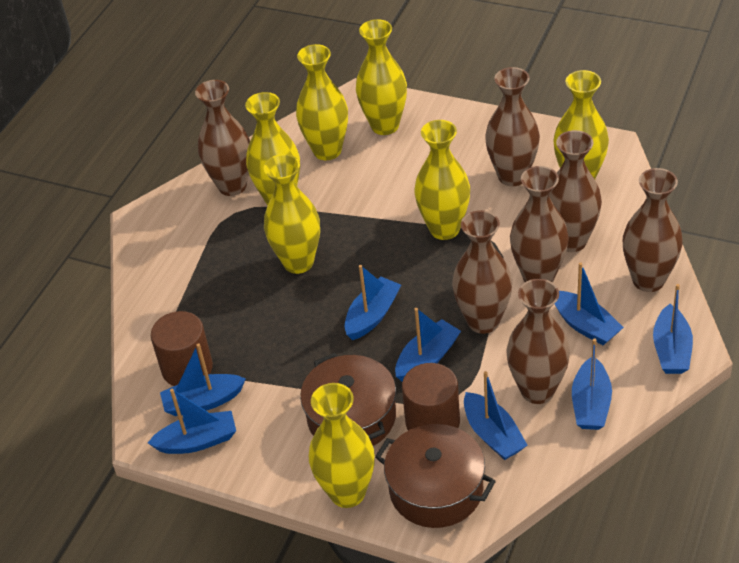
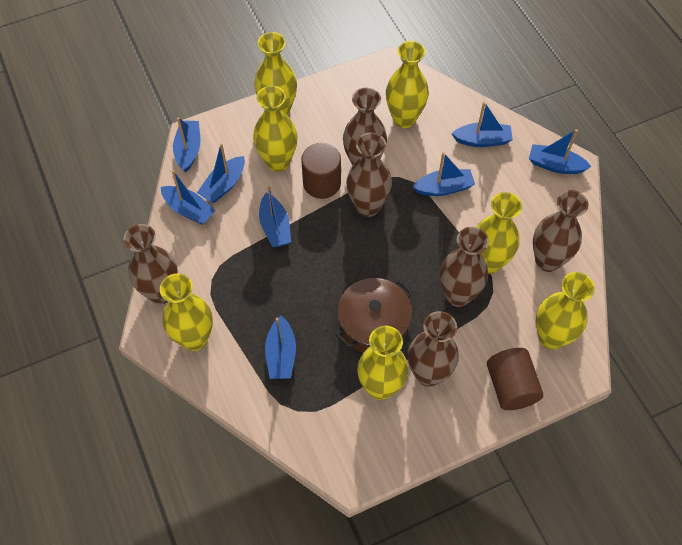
brown pot: [300,353,396,446] [375,424,496,528] = 2 -> [335,278,413,353] = 1
brown vase: [195,80,250,196] [452,210,512,334] [485,67,540,186] [506,279,570,404] [510,166,569,283] [549,130,602,252] [623,168,683,292] = 7 -> [123,224,178,304] [343,88,387,166] [346,133,392,217] [408,311,459,387] [440,227,489,307] [533,190,588,272] = 6

